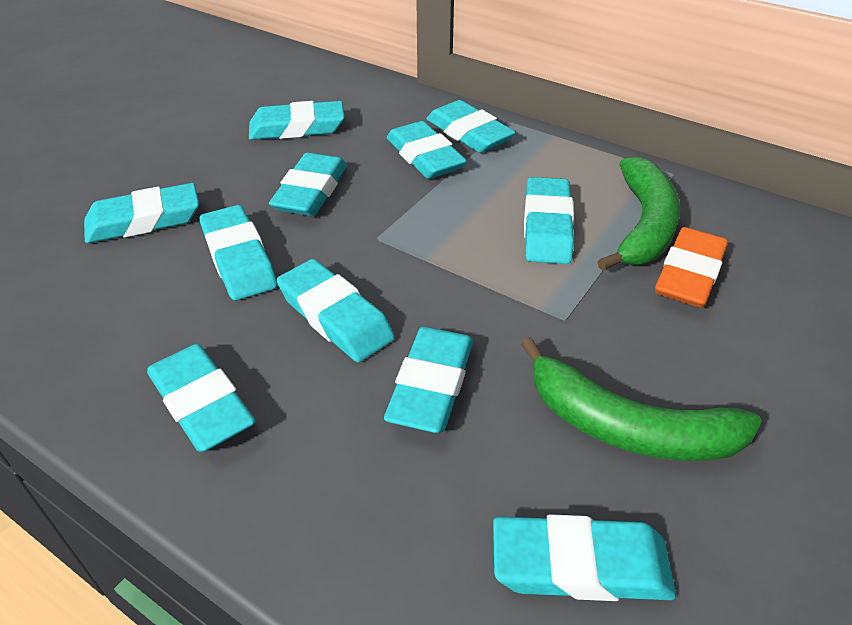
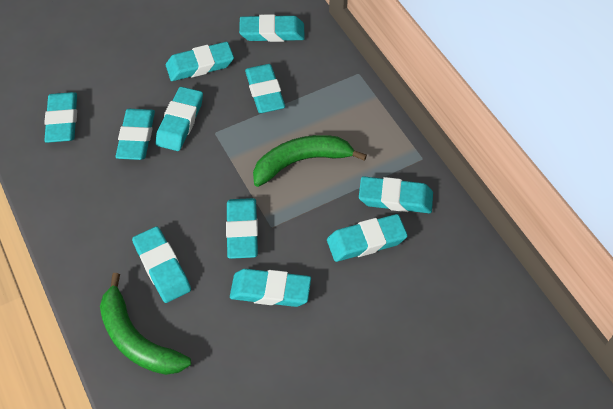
orange eraser: [655,227,728,308] = 1 -> none = 0

